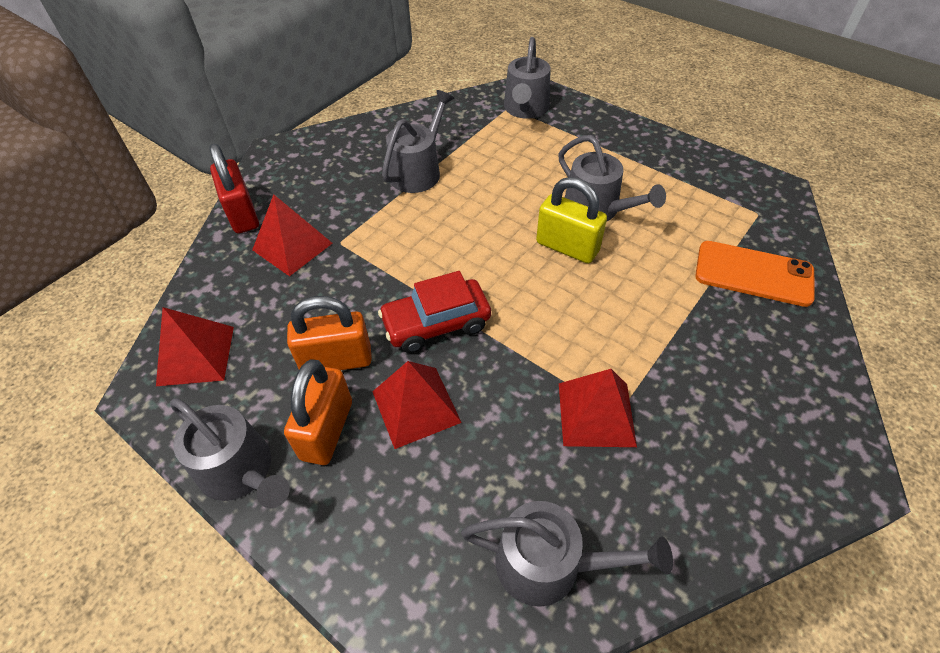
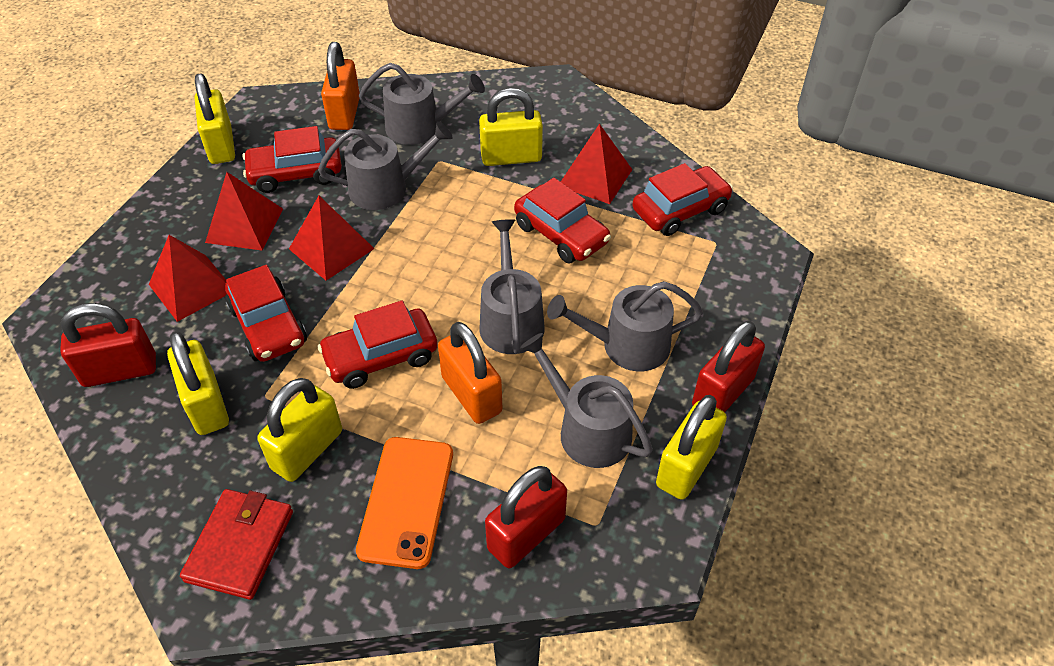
red car: [378,271,491,353] = 1 -> [225,265,307,362] [243,126,342,193] [318,301,438,389] [514,178,611,263] [632,163,733,236] = 5
red padlock: [209,144,259,234] = 1 -> [60,303,156,387] [485,466,567,568] [692,321,765,412] = 3
red wallet: none = 0 -> [180,489,293,600] = 1
yellow padlock: [536,177,607,263] = 1 -> [167,331,229,435] [195,73,235,164] [257,378,342,482] [479,88,543,166] [656,395,727,500] = 5

